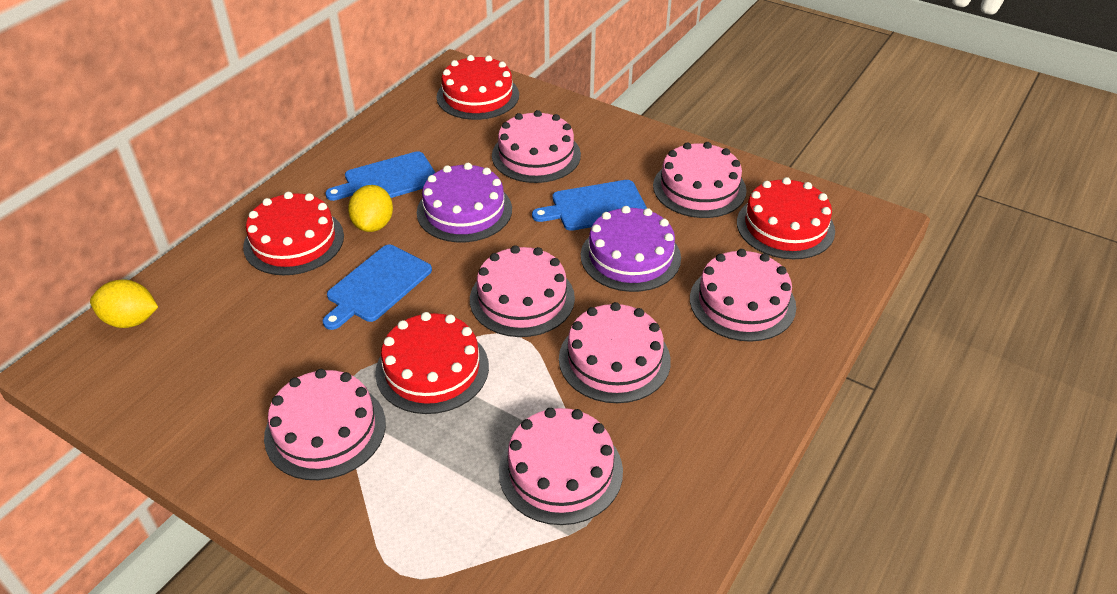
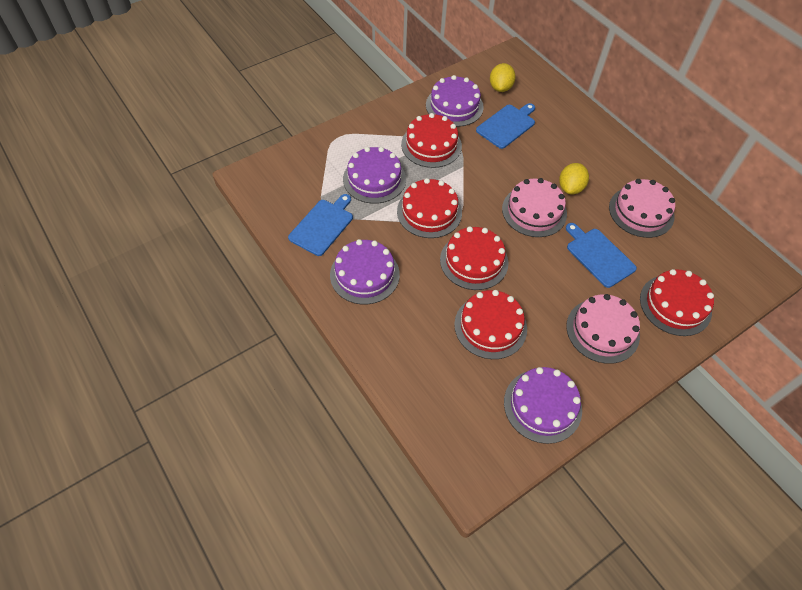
pink cake: [264,369,386,480] [470,245,575,337] [492,110,581,183] [499,408,623,525] [559,302,671,403] [653,142,746,218] [690,249,796,342] = 7 -> [502,178,567,237] [566,294,640,364] [609,179,675,238] = 3
purple cake: [417,163,512,242] [581,206,681,292] = 2 -> [330,239,400,304] [343,147,406,204] [426,75,484,127] [504,367,582,444] = 4
red cake: [243,192,344,275] [375,312,489,414] [437,55,519,120] [737,177,835,259] = 4 -> [397,178,462,238] [401,113,462,168] [440,226,508,290] [454,290,527,359] [640,269,714,336] = 5

